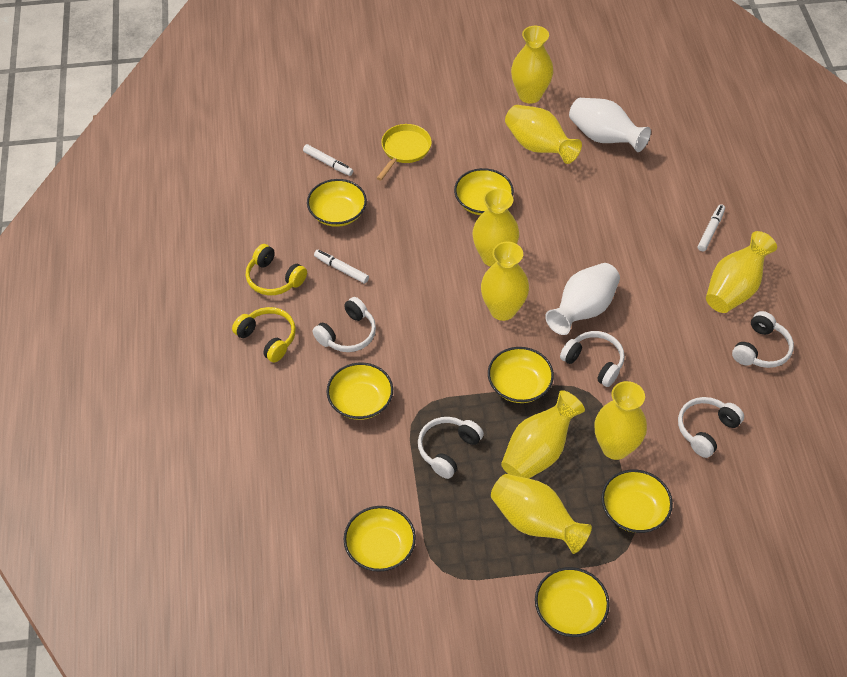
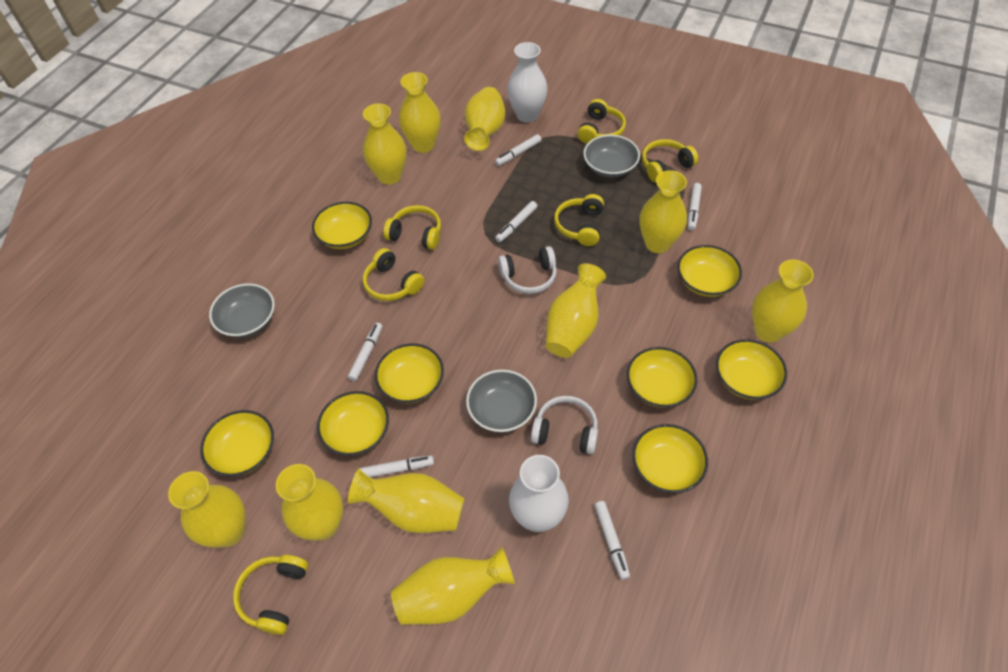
grey bowl: none = 0 -> [209,283,275,338] [466,369,537,432] [583,135,640,177] = 3
white headphones: [312,297,376,352] [418,417,484,479] [560,331,625,387] [678,397,744,458] [732,311,794,368] = 5 -> [498,246,557,294] [531,396,598,454] = 2
white marker: [303,144,353,176] [314,250,369,284] [698,204,725,251] = 3 -> [348,323,382,381] [359,455,434,477] [495,134,541,166] [495,201,537,243] [594,501,630,580] [688,183,702,231] = 6
yellow bowl: [307,179,367,227] [327,363,393,420] [344,506,416,572] [454,168,514,215] [488,347,554,403] [535,567,610,637] [601,470,673,533] = 7 -> [200,410,274,477] [312,202,372,249] [317,391,389,456] [375,344,444,403] [627,347,698,408] [633,424,708,493] [677,245,742,297] [716,339,787,400] = 8
yellow headphones: [232,307,296,363] [246,244,307,295] = 2 -> [233,555,308,635] [363,248,424,301] [383,205,441,250] [554,194,604,246] [577,99,626,144] [642,139,698,182] = 6
yellow pan: [377,124,432,181] = 1 -> none = 0
yellow vase: [473,188,519,267] [481,242,529,321] [491,474,592,554] [501,390,585,478] [505,105,582,164] [511,26,553,104] [595,381,647,460] [706,231,777,313] = 8 -> [168,471,246,547] [276,464,343,541] [348,469,464,533] [363,103,406,185] [391,547,515,625] [399,72,441,153] [464,87,505,151] [546,263,606,358] [640,170,687,253] [752,260,814,343] = 10

